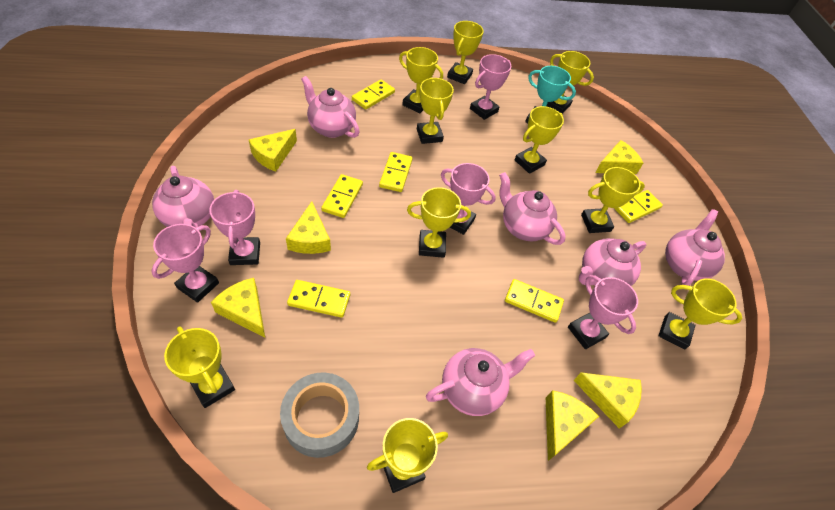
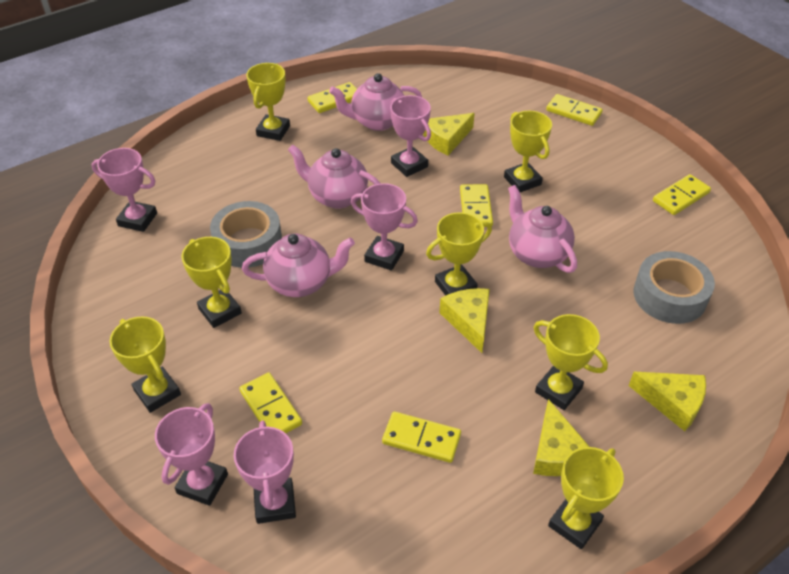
grey tape: [280,373,359,458] = 1 -> [210,201,282,268] [633,251,715,324] = 2
pink teapot: [152,166,214,227] [301,76,360,138] [426,348,535,416] [499,172,566,245] [579,238,646,286] [665,209,725,286] = 6 -> [242,234,355,297] [288,145,381,209] [329,73,422,131] [508,185,577,273] = 4
turquoise trophy: [525,66,576,123] = 1 -> none = 0
yellow cheese: [211,278,265,338] [249,129,297,172] [286,201,331,254] [546,390,599,461] [574,372,642,429] [595,140,643,174] = 6 -> [423,113,475,155] [439,288,490,353] [533,399,590,476] [629,372,706,431] = 4
yellow trophy: [164,326,235,408] [367,418,448,493] [399,47,443,113] [407,187,471,258] [417,77,454,144] [447,21,484,84] [515,106,564,174] [546,51,594,113] [581,167,645,233] [658,278,742,350] = 10 -> [109,317,181,413] [181,237,242,328] [246,63,290,141] [426,212,492,296] [504,111,552,192] [534,314,608,410] [548,447,624,549] = 7

